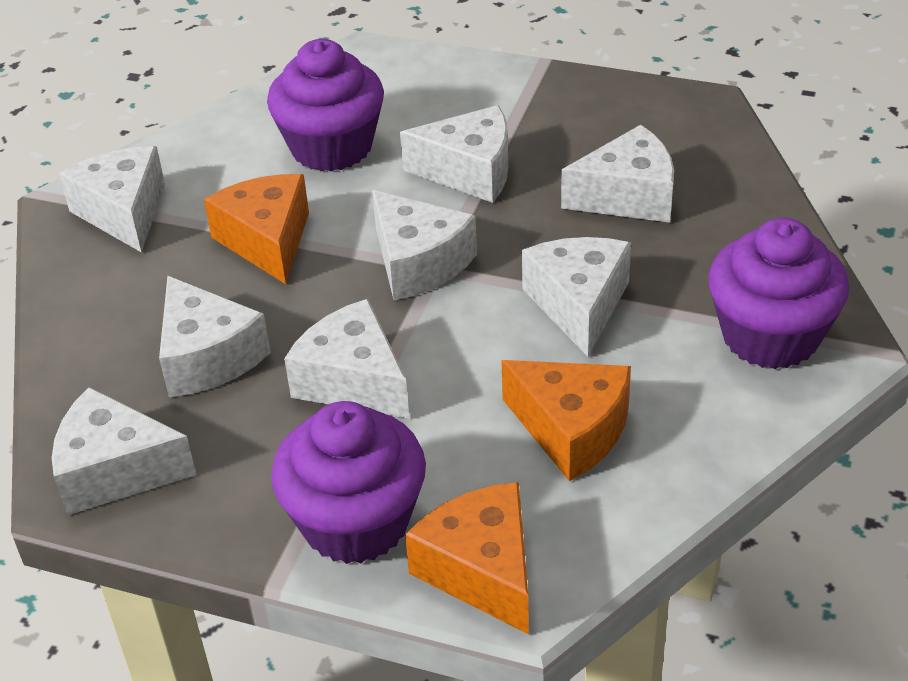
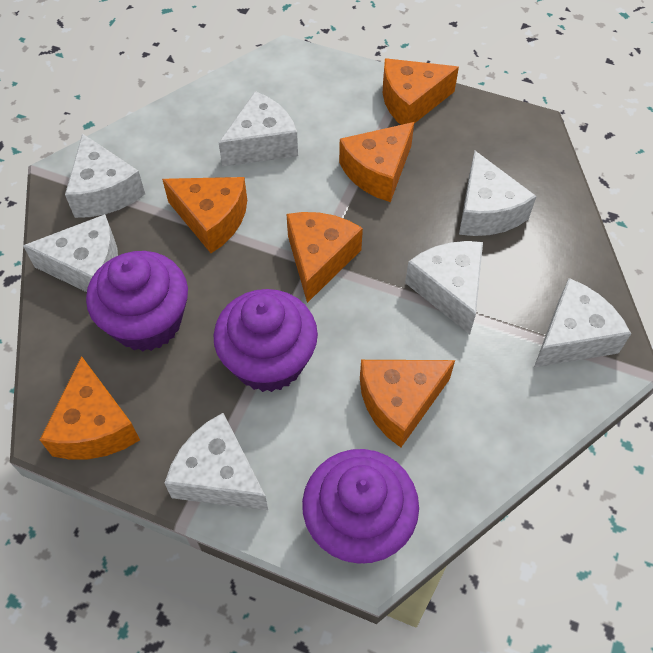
orange cheese: [204,174,309,284] [405,482,529,634] [501,360,631,481] = 3 -> [40,356,140,460] [162,177,247,253] [287,212,363,303] [339,122,414,202] [360,360,455,448] [383,58,459,125] = 6
white cheese: [52,387,196,515] [59,146,165,253] [159,276,271,397] [284,299,410,419] [372,190,477,300] [400,105,508,203] [522,237,631,357] [561,125,674,223] = 8 -> [23,214,118,292] [65,133,145,218] [164,413,268,510] [219,91,298,167] [405,241,483,334] [459,151,537,236] [534,278,631,368] = 7

